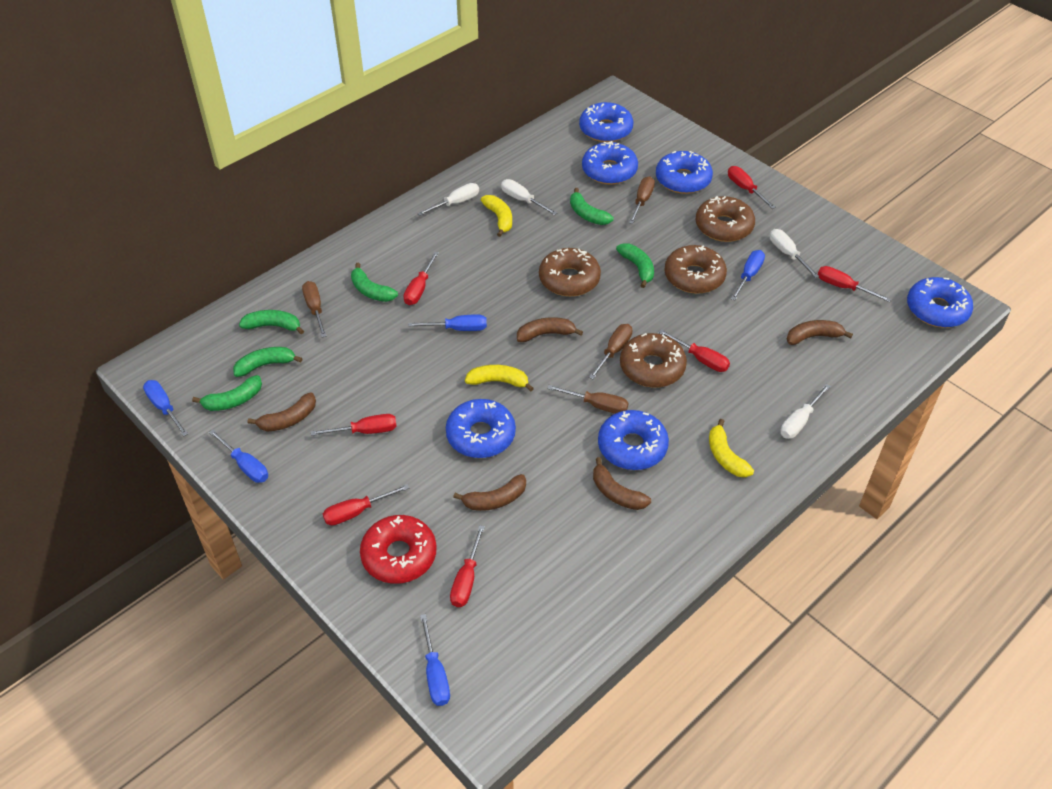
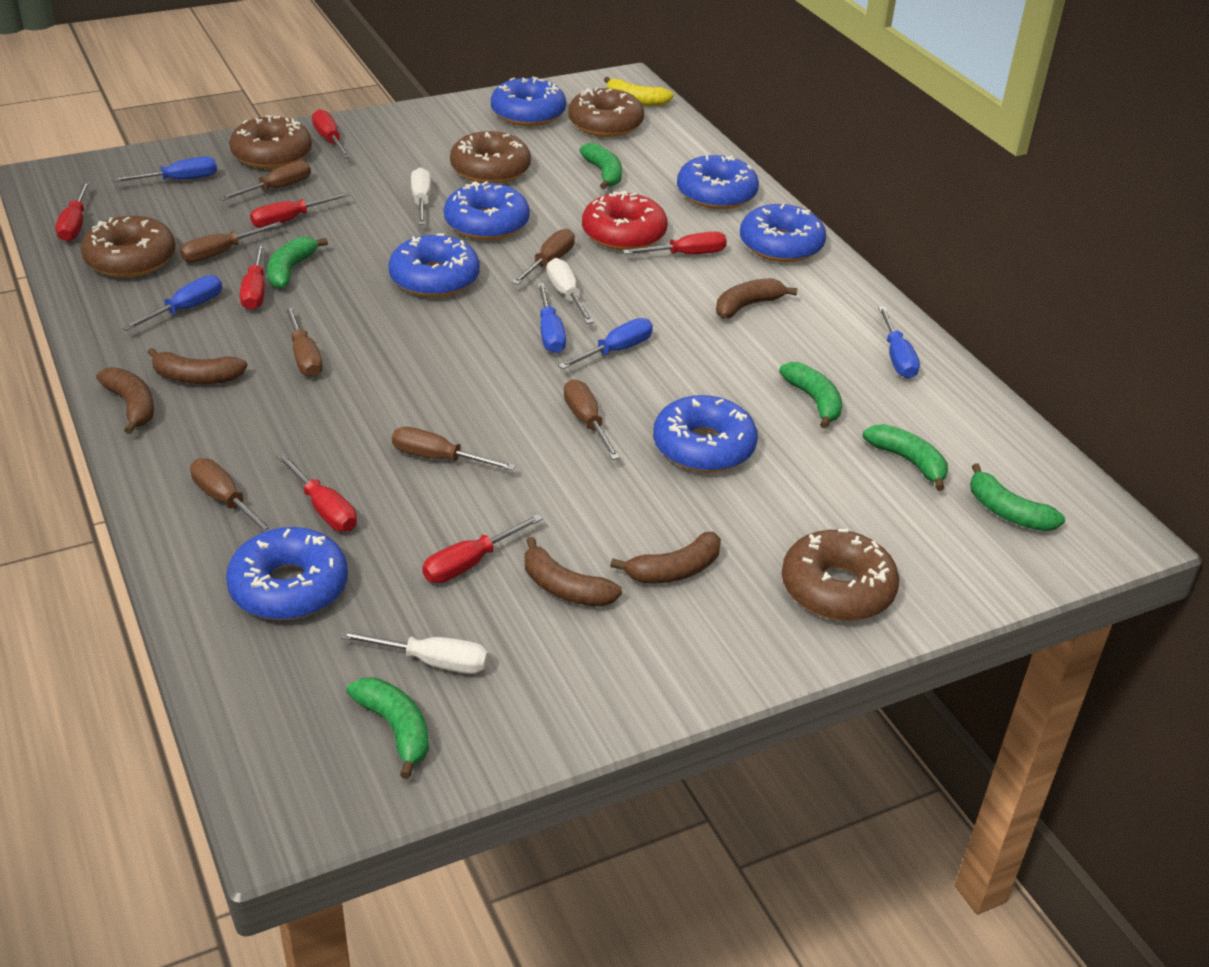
blue donut: [446,399,516,458] [579,102,633,142] [582,141,638,185] [598,410,669,470] [656,151,713,194] [907,277,973,328] = 6 -> [226,527,348,620] [388,234,480,297] [444,181,530,240] [491,77,566,126] [653,395,758,472] [677,155,759,209] [740,204,826,262] = 7
brown donut: [539,248,601,296] [620,333,687,388] [664,245,727,294] [696,196,755,242] = 4 -> [81,216,176,277] [229,115,312,169] [450,131,531,184] [568,87,644,137] [782,529,899,621] = 5
brown screwdriver: [302,281,327,338] [547,385,629,414] [589,324,632,379] [629,177,655,224] = 4 -> [180,221,283,263] [190,458,272,532] [219,161,311,201] [284,306,323,377] [392,427,516,471] [512,229,575,285] [564,379,620,460] = 7
white screwdriver: [417,183,479,216] [501,179,557,215] [770,229,819,278] [780,384,831,439] = 4 -> [339,630,488,674] [411,167,431,225] [547,258,594,324] = 3
yellow banana: [465,365,534,391] [481,195,512,237] [709,419,754,477] = 3 -> [604,77,674,106] = 1

